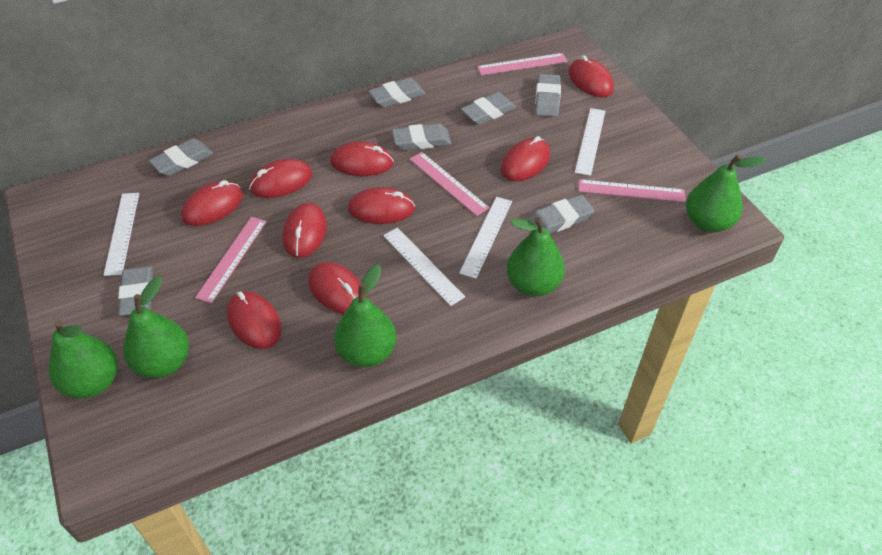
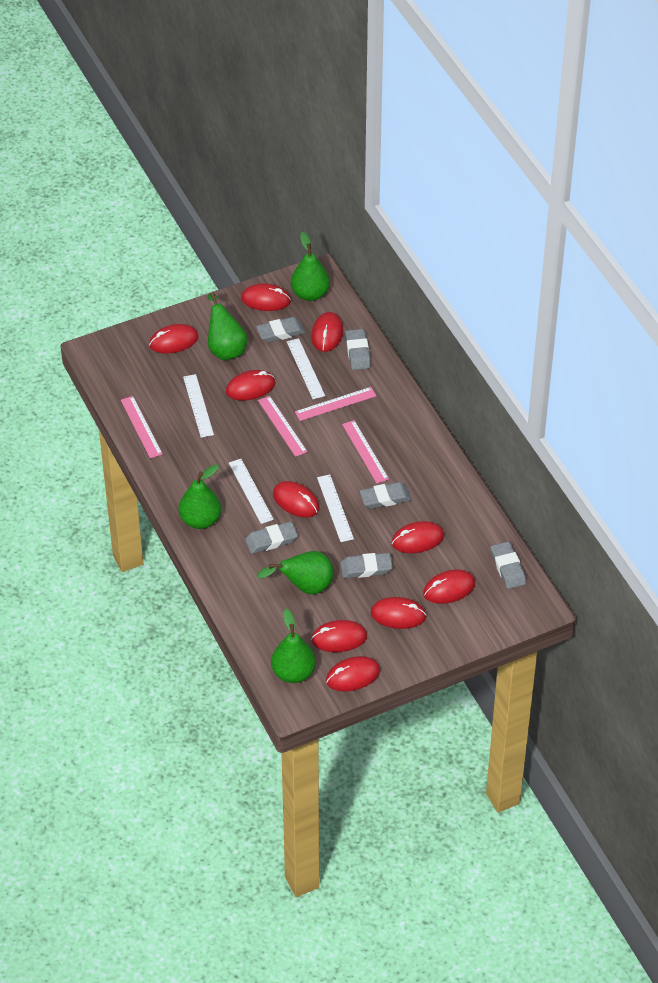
grey eraser: [118,266,154,316] [149,138,213,176] [369,77,426,108] [392,123,451,150] [461,92,516,125] [528,195,594,233] [535,74,561,117] = 7 -> [245,522,298,554] [256,317,305,342] [340,553,393,578] [345,329,371,370] [359,482,411,509] [491,542,526,589] = 6
red mouse: [181,180,243,226] [227,291,281,349] [249,159,312,198] [283,203,327,258] [308,262,366,314] [330,142,394,176] [348,187,415,224] [501,136,550,181] [569,55,614,97] = 9 -> [149,324,199,354] [226,370,275,401] [241,283,291,311] [273,481,320,517] [311,312,343,352] [311,620,367,652] [326,656,380,691] [371,597,427,629] [392,521,444,553] [423,570,475,604] = 10

